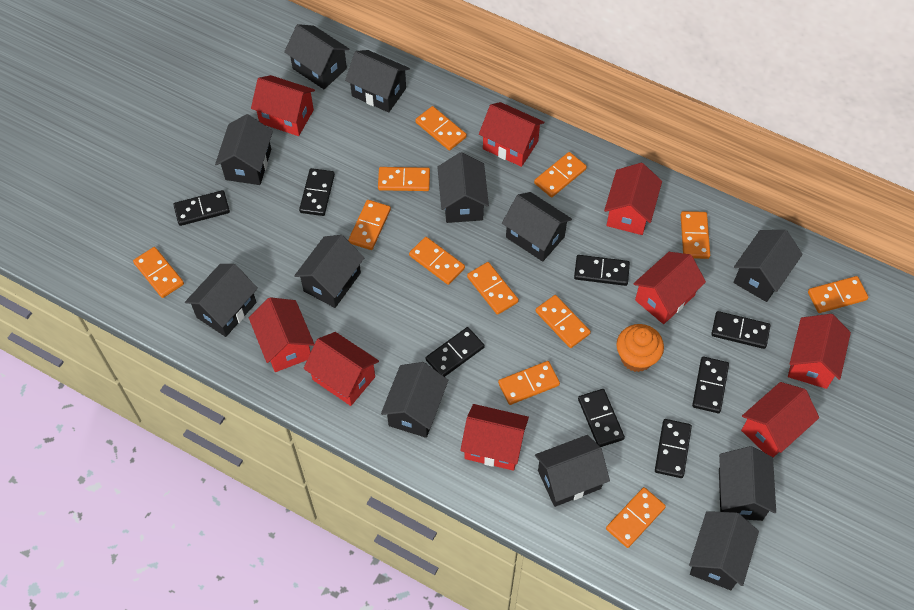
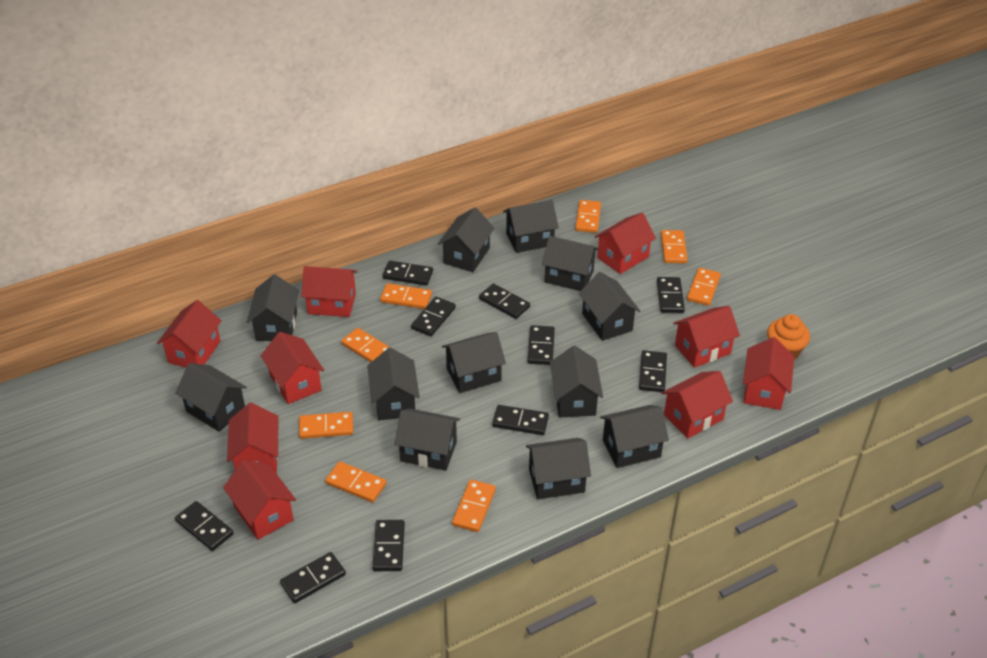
black domino: [173,190,230,226] [299,168,335,216] [426,327,485,377] [574,255,630,286] [578,389,625,447] [655,419,692,478] [692,357,729,413] [711,311,770,349] = 8 -> [175,501,234,551] [280,552,346,603] [372,520,405,571] [382,261,433,286] [411,297,456,336] [479,283,530,319] [492,405,549,435] [528,325,555,365] [639,350,667,392] [657,277,685,313] = 10
orange domino: [133,247,184,298] [348,200,391,250] [378,167,430,191] [409,237,465,285] [415,106,467,150] [467,262,519,315] [498,361,560,405] [534,152,587,197] [535,295,591,348] [606,487,666,548] [681,211,710,259] [808,276,869,313] = 12 -> [299,412,353,439] [325,461,386,502] [341,328,391,362] [380,283,432,309] [452,480,496,532] [575,200,601,233] [661,230,688,263] [687,268,721,306] = 8

